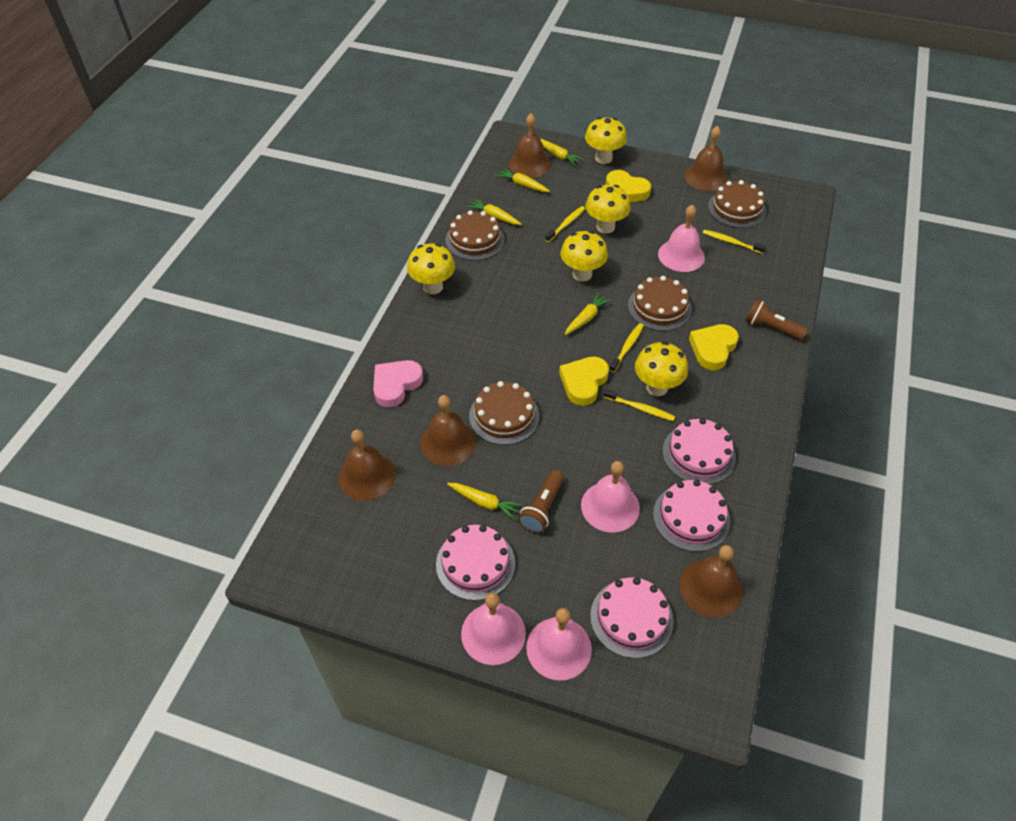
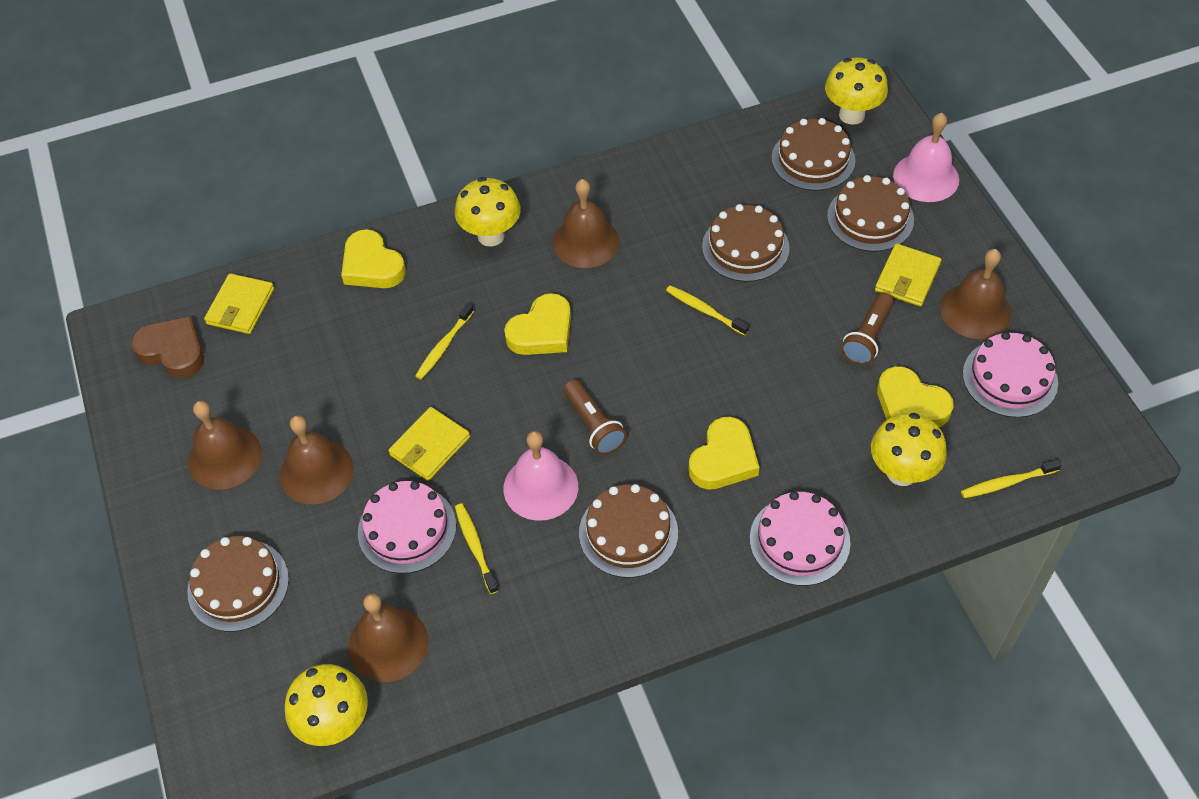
brown cake: [445,210,505,260] [469,381,539,445] [628,276,692,331] [708,180,766,228] = 4 -> [187,536,289,632] [579,484,678,578] [702,204,790,282] [772,118,855,191] [827,175,914,252] = 5
brown heart: none = 0 -> [131,316,204,378] = 1
pink bell: [461,593,526,665] [526,608,592,681] [581,461,640,533] [658,205,705,272] = 4 -> [504,431,578,521] [893,113,959,202] = 2
pink cake: [436,525,515,601] [590,577,674,658] [653,480,730,552] [662,418,736,485] = 4 -> [358,481,456,574] [750,491,851,586] [963,332,1058,418] = 3
pink heart: [373,360,423,408] = 1 -> none = 0
yellow carrot: [447,483,522,520] [467,198,522,225] [496,168,550,192] [540,139,584,166] [565,292,611,335] = 5 -> none = 0
yellow heart: [559,356,609,406] [606,170,651,202] [689,324,739,370] = 3 -> [341,229,406,288] [504,293,571,355] [689,417,759,490] [877,366,954,427] = 4
yellow mushroom: [407,243,455,294] [560,231,608,282] [585,117,627,164] [585,185,631,234] [635,341,688,396] = 5 -> [285,664,368,746] [455,177,520,247] [825,58,888,125] [871,413,947,486] = 4
yellow wallet: none = 0 -> [204,273,274,334] [389,407,470,481] [875,243,941,307] = 3

